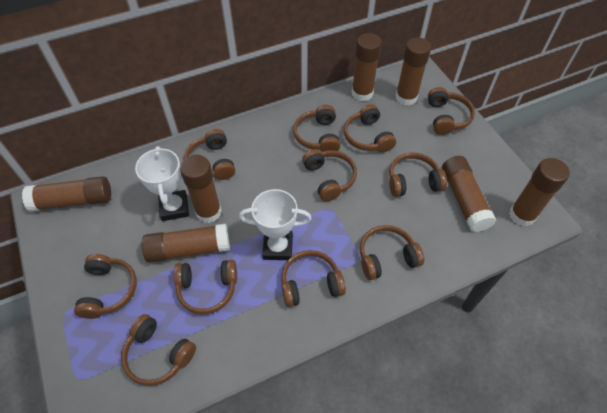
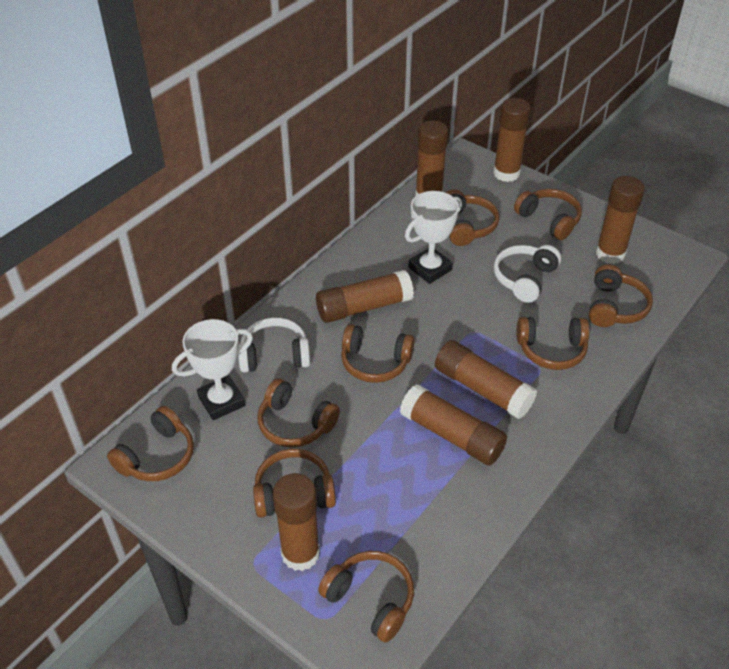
brown headphones: [74,254,137,319] [121,314,196,386] [173,260,237,315] [184,129,235,180] [281,250,346,307] [293,105,340,152] [302,149,357,201] [344,104,396,152] [360,225,424,280] [389,152,447,197] [428,87,475,135] = 11 -> [107,406,194,481] [253,449,336,518] [257,378,340,448] [318,551,414,642] [341,324,415,383] [445,189,499,246] [514,189,582,240] [517,317,589,370] [589,264,653,327] = 9
white headphones: none = 0 -> [238,318,310,372] [494,245,561,303] = 2

